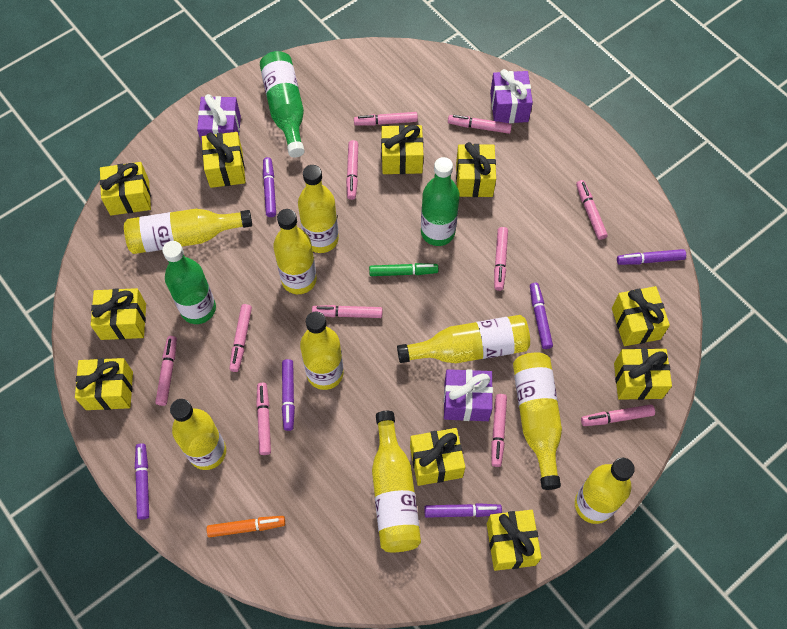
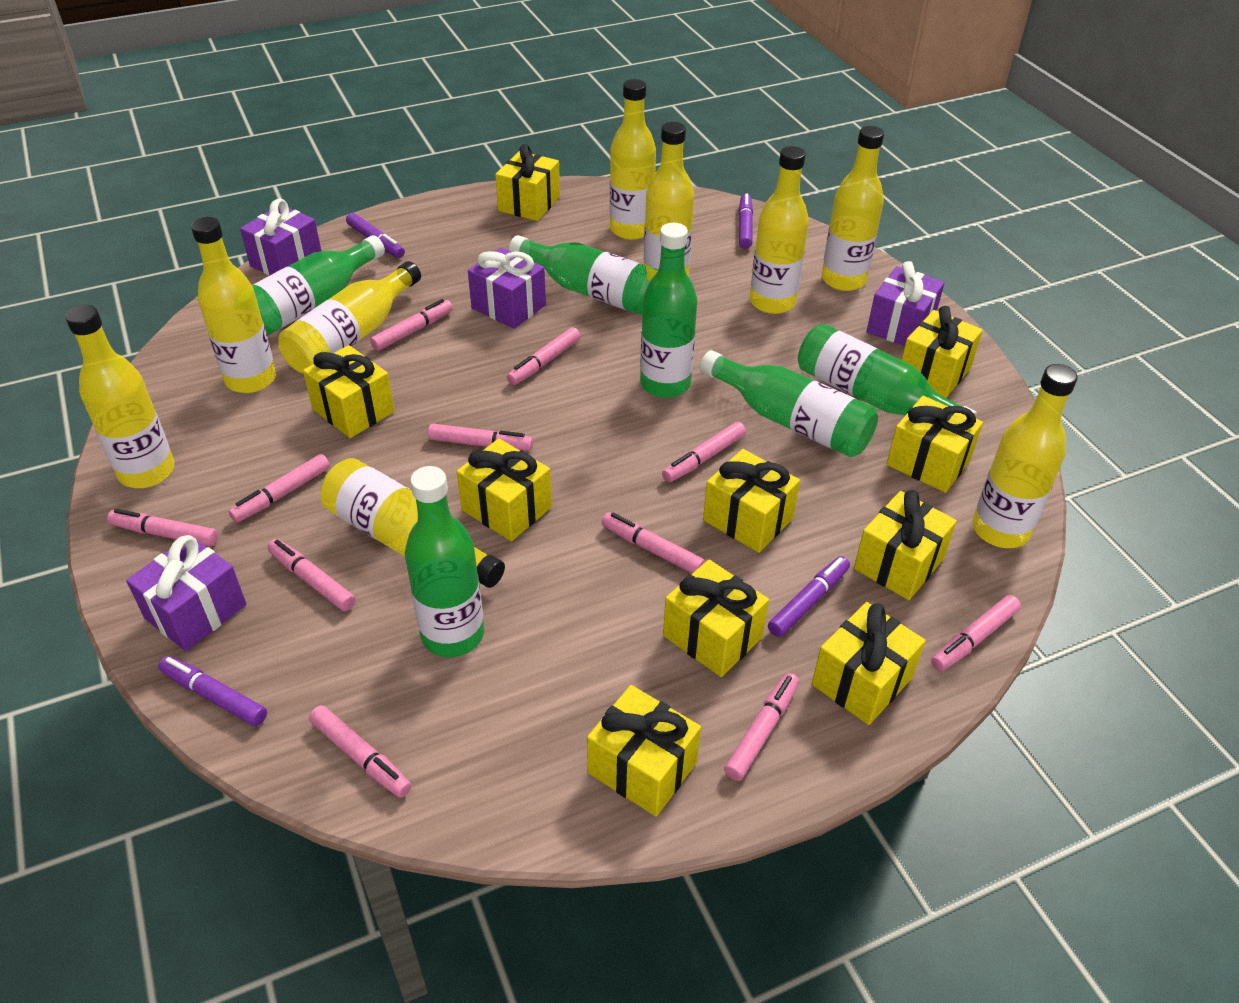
green bottle: [162,241,216,324] [260,51,305,158] [421,157,460,246] = 3 -> [252,235,385,336] [405,466,484,657] [509,235,658,315] [640,223,697,398] [700,350,878,457] [798,324,977,416] = 6
green marker: [369,263,438,276] = 1 -> none = 0
orange marker: [207,516,285,537] = 1 -> none = 0
purple gift: [197,94,241,143] [444,369,493,421] [490,69,533,123] = 3 -> [126,535,246,651] [240,199,321,275] [468,248,546,329] [866,261,945,346] = 4
purple marker: [135,443,149,520] [263,157,276,217] [282,359,295,431] [424,503,502,518] [530,283,553,349] [617,249,686,265] = 6 -> [158,656,267,726] [346,213,405,258] [739,193,753,249] [768,556,850,637] = 4

